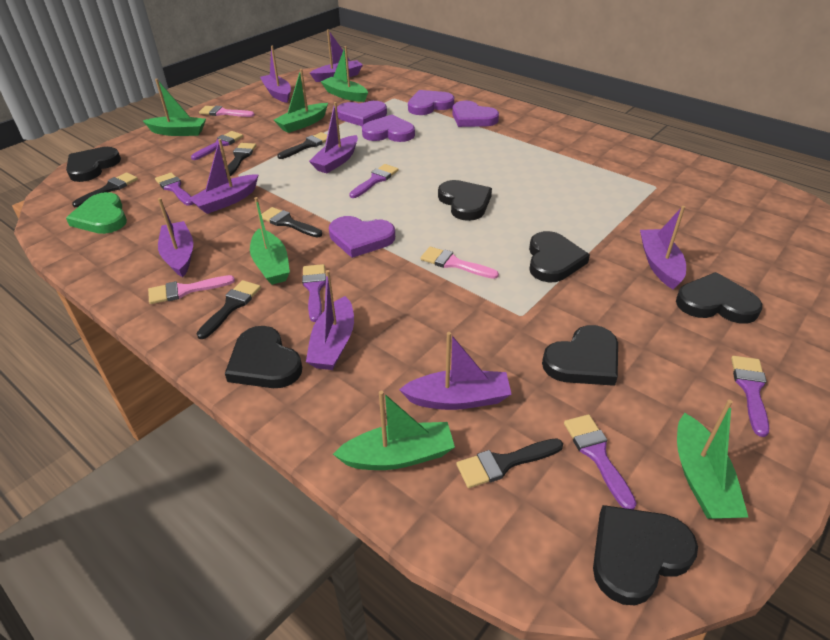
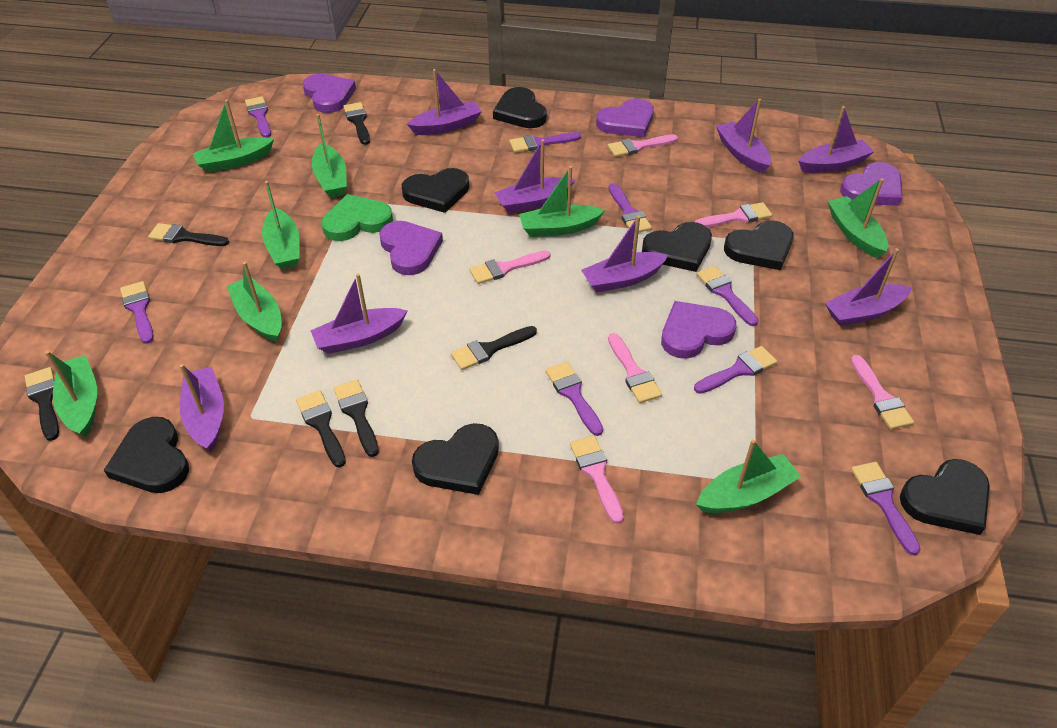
green boat: [143,79,206,136] [250,197,290,285] [274,69,328,133] [321,46,368,102] [333,391,455,470] [677,400,748,519] = 6 -> [45,351,97,437] [193,100,274,173] [227,262,282,343] [262,181,300,269] [312,114,347,197] [519,166,605,237] [696,440,801,513] [828,178,888,258] = 8
pink brush: [148,275,235,304] [199,106,255,117] [420,247,499,279] = 3 -> [469,250,550,284] [570,436,624,524] [608,134,678,157] [608,333,662,403] [695,202,772,227] [851,355,914,429] = 6
purple brush: [155,173,194,206] [191,131,243,160] [302,264,326,322] [349,164,399,198] [564,414,637,510] [731,356,769,437] = 6 -> [120,281,154,344] [245,96,271,138] [509,132,581,153] [545,362,603,436] [609,183,652,234] [694,346,777,394] [697,266,758,326] [851,462,921,555] = 8

